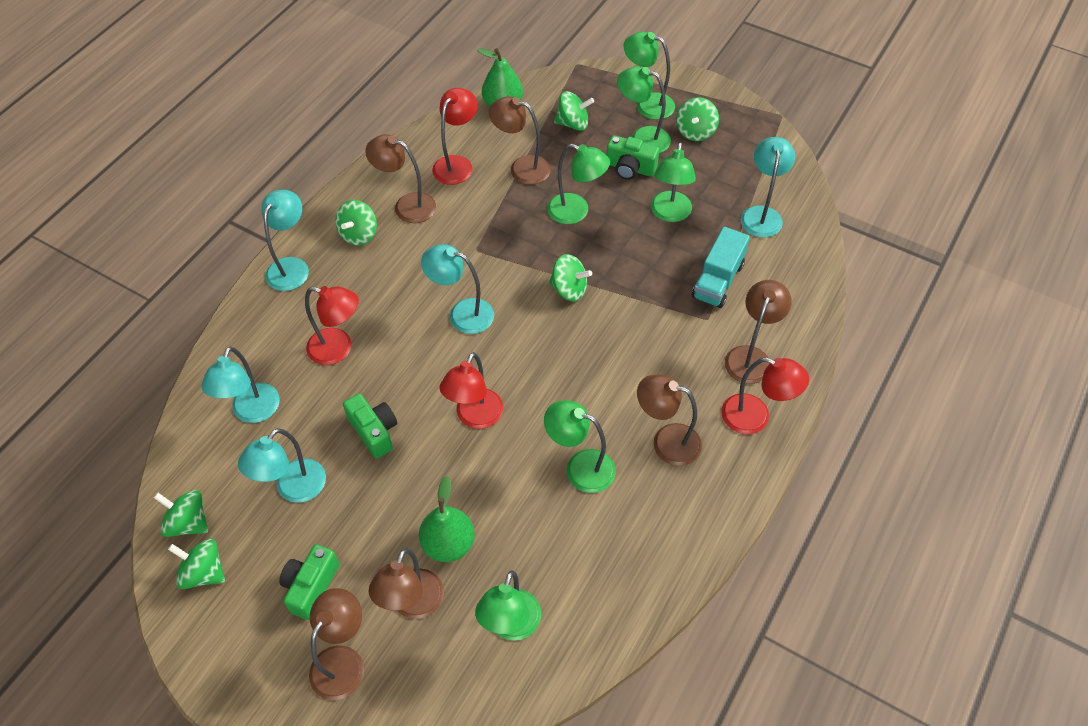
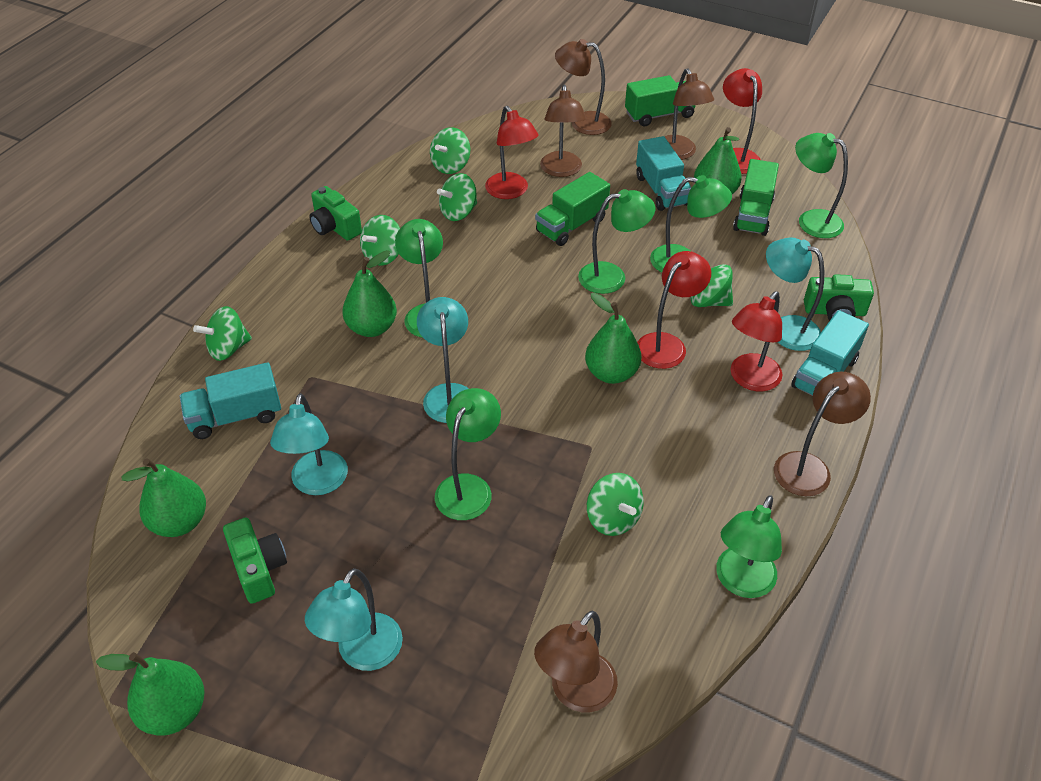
brown lamp: [309,588,364,700] [365,134,436,223] [369,548,444,619] [489,96,551,185] [637,375,702,466] [725,280,792,384] = 6 -> [534,611,618,712] [540,85,586,177] [555,39,612,135] [664,68,714,160] [774,372,871,496] = 5
green pear: [419,476,475,562] [477,48,523,107] = 2 -> [96,652,205,736] [122,458,206,537] [342,250,397,337] [585,293,641,384] [694,127,742,194] = 5
green truck: none = 0 -> [535,172,610,246] [625,75,696,126] [733,159,779,236] = 3
turquoise lamp: [201,347,280,423] [238,428,326,503] [261,190,309,291] [421,244,494,334] [741,137,795,238] = 5 -> [270,393,348,495] [305,568,403,671] [417,297,469,423] [766,237,824,351] = 4
turquoise truck: [692,227,750,308] = 1 -> [179,362,281,439] [636,136,692,211] [791,310,869,396] = 3

